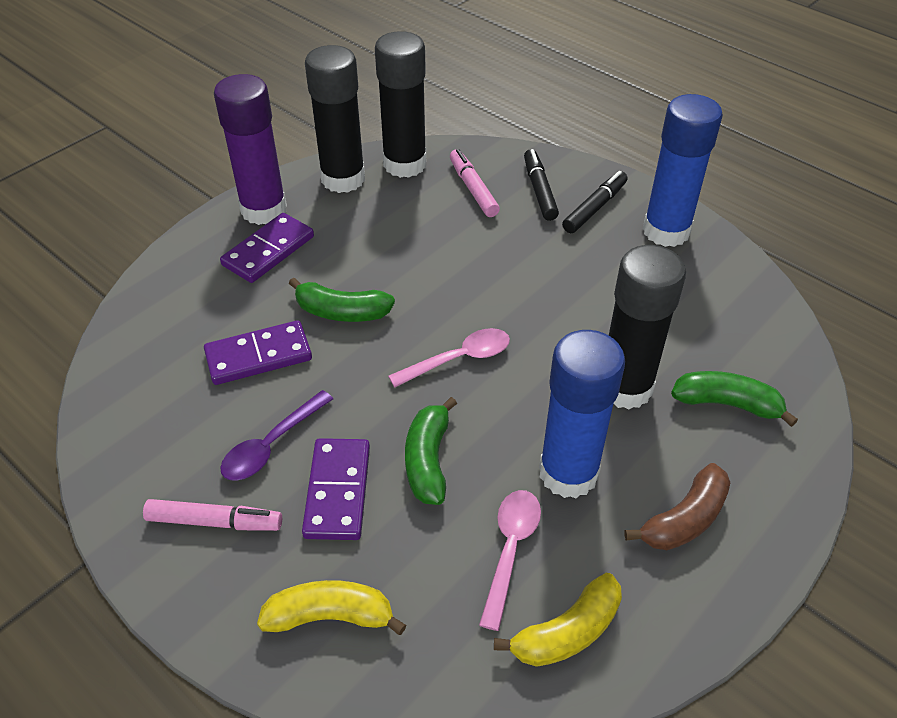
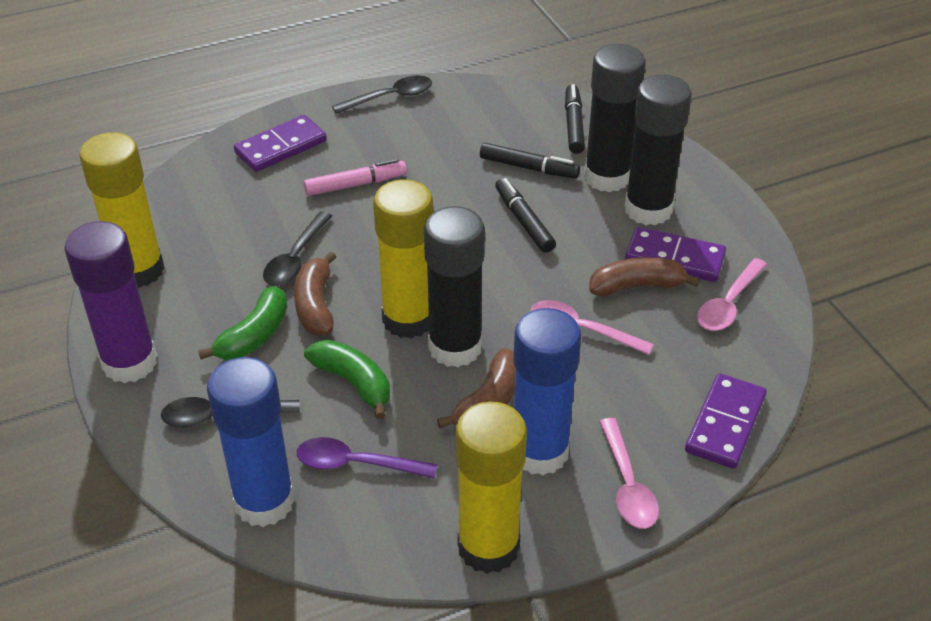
black marker: [524,149,559,221] [562,171,628,233] = 2 -> [480,143,580,178] [495,178,556,253] [565,84,585,154] = 3
black spoon: none = 0 -> [161,397,300,427] [263,212,332,286] [332,76,432,114] = 3
brown banana: [624,463,731,550] = 1 -> [294,251,336,336] [437,348,516,428] [589,257,700,297] = 3
green banana: [289,278,395,322] [405,397,457,505] [671,371,798,427] = 3 -> [198,286,287,360] [304,340,390,419] = 2
pink marker: [143,499,282,531] [450,149,500,217] = 2 -> [304,159,407,196] = 1
pink spoon: [388,328,510,387] [479,490,541,631] = 2 -> [530,300,654,355] [599,418,659,529] [697,258,767,331] = 3
yellow banana: [257,580,407,635] [494,573,622,667] = 2 -> none = 0
yellow glue stick: none = 0 -> [79,132,165,288] [373,179,433,338] [455,402,527,574] = 3

